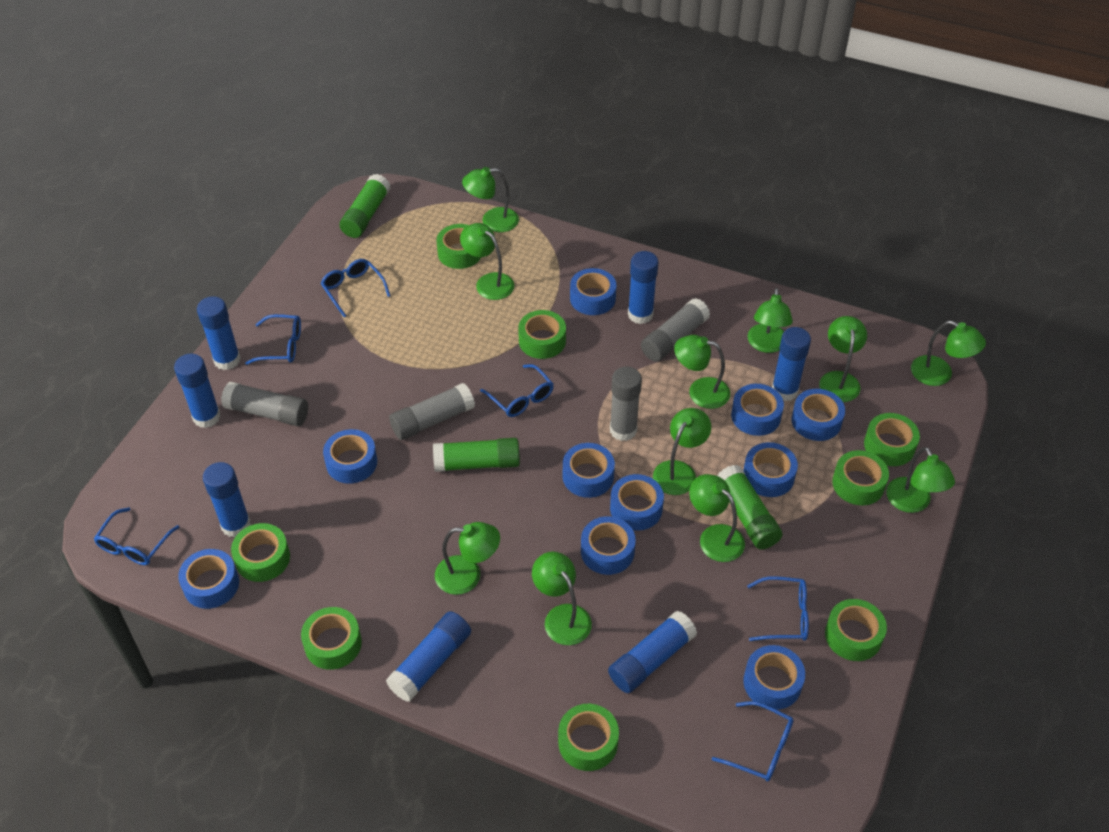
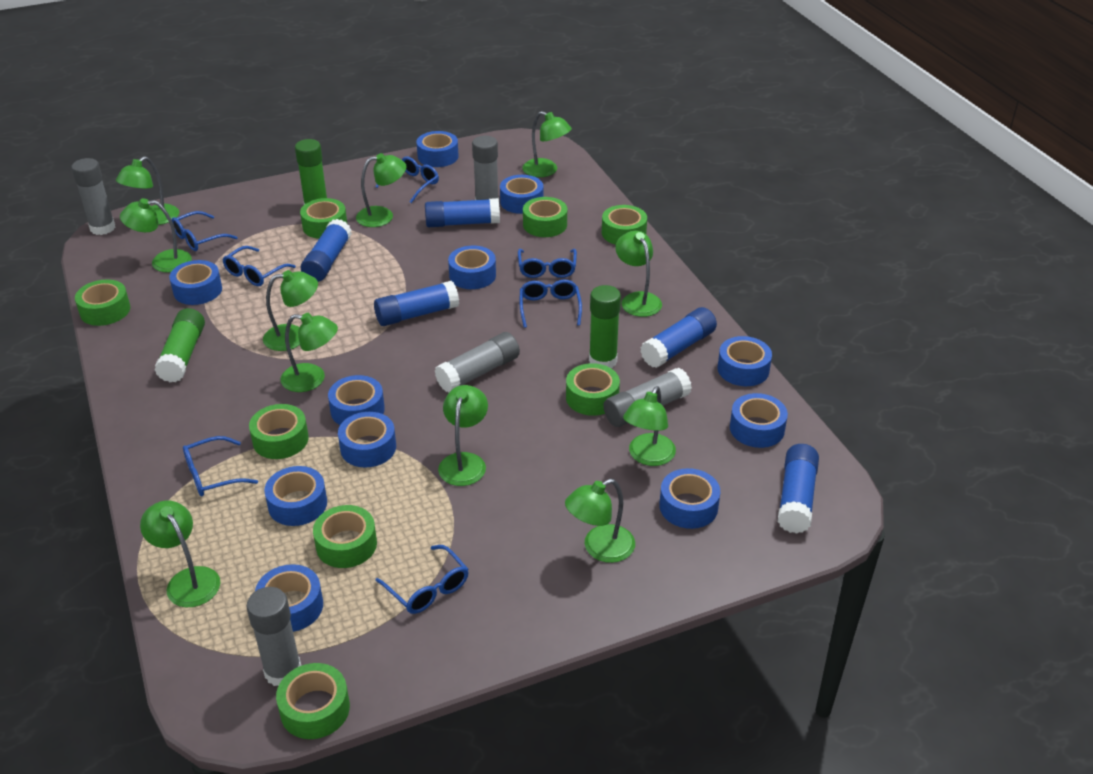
blue glasses: [94,507,179,565] [245,314,301,365] [321,259,390,318] [480,364,554,417] [712,701,794,782] [747,576,809,641] = 6 -> [171,211,237,251] [183,436,258,496] [222,246,296,286] [375,156,439,203] [375,545,469,614] [518,249,577,278] [520,280,582,328] = 7
blue glue stick: [174,354,221,428] [197,296,241,370] [203,462,251,538] [386,611,471,702] [608,611,697,693] [628,251,658,324] [772,327,811,401] = 7 -> [301,219,352,282] [374,281,459,326] [425,198,500,227] [640,307,717,368] [778,444,819,534] = 5
blue tape: [178,549,239,609] [323,429,377,484] [563,443,615,498] [570,268,616,315] [581,516,636,575] [610,474,664,531] [731,384,784,436] [743,442,798,497] [743,645,805,710] [791,389,845,441] = 10 -> [169,260,222,305] [255,564,323,632] [264,466,327,526] [328,375,385,425] [338,412,396,468] [417,131,459,167] [448,246,496,289] [500,175,543,214] [659,468,720,529] [717,336,772,386] [730,393,788,448] = 11
grey glue stick: [221,382,308,426] [389,383,475,440] [610,366,642,441] [641,298,710,362] = 4 -> [71,158,115,235] [246,587,301,686] [435,332,520,392] [472,136,499,200] [603,368,692,427] = 5

